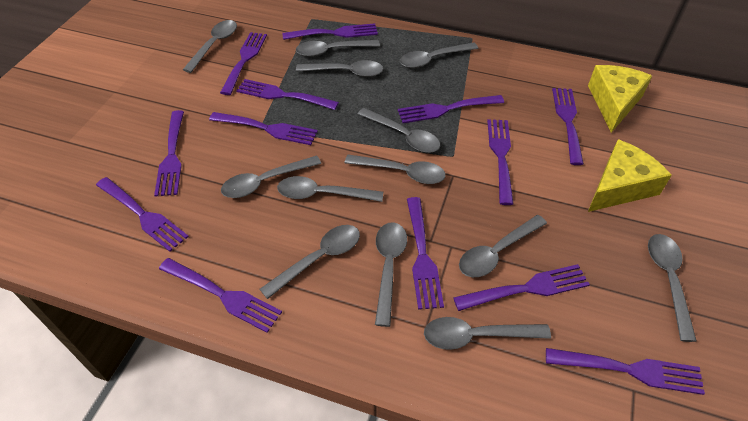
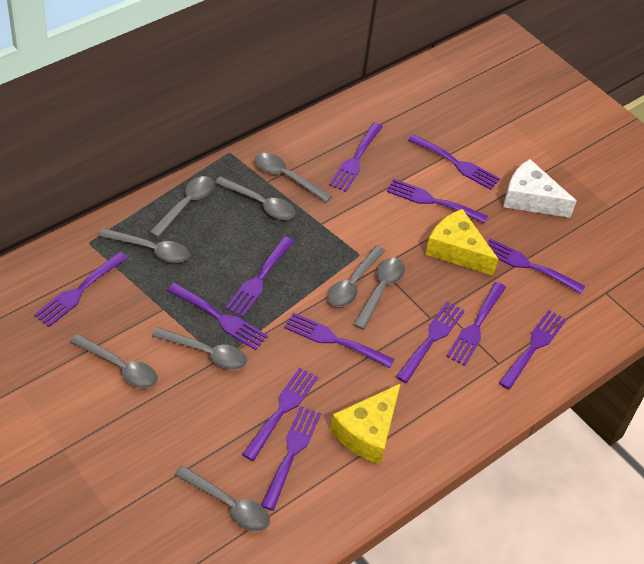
grey spoon: [183,20,237,73] [221,155,321,198] [260,225,360,299] [277,176,383,202] [296,40,380,57] [296,60,383,77] [345,154,446,184] [358,108,440,153] [375,222,407,327] [400,42,478,68] [424,317,551,350] [459,215,547,277] [648,234,697,342] = 13 -> [70,334,158,388] [99,228,189,263] [150,176,214,238] [152,327,247,370] [175,466,270,531] [215,176,296,220] [255,153,332,203] [328,245,385,307] [353,258,405,330] = 9
white cheese: none = 0 -> [503,159,577,218] = 1

